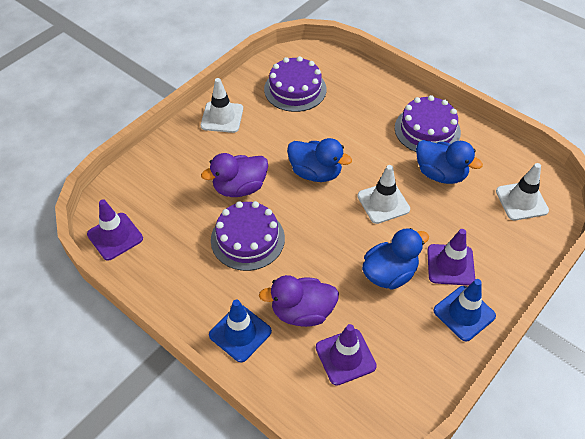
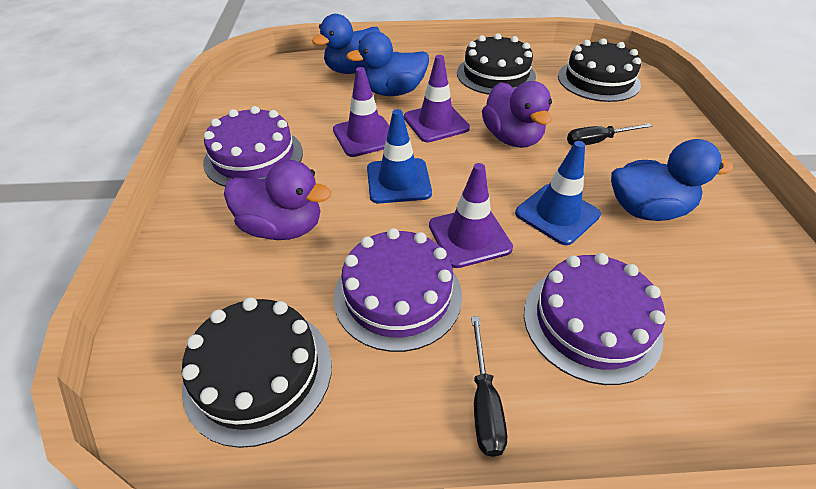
black cake: none = 0 -> [182,297,332,448] [457,33,536,95] [558,38,641,102] = 3
black screwdriver: none = 0 -> [471,316,507,457] [567,123,652,146] = 2
white traffic cone: [201,78,243,133] [357,165,410,224] [496,163,549,220] = 3 -> none = 0

